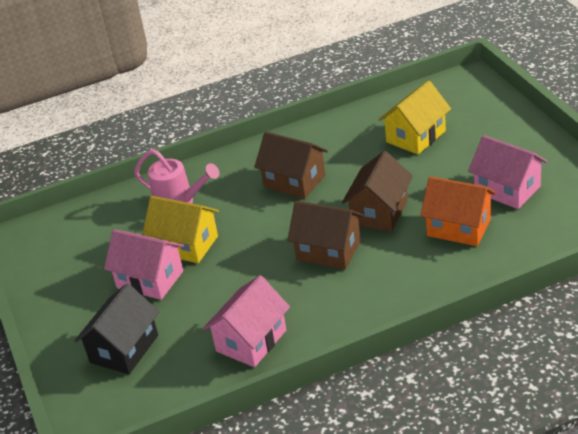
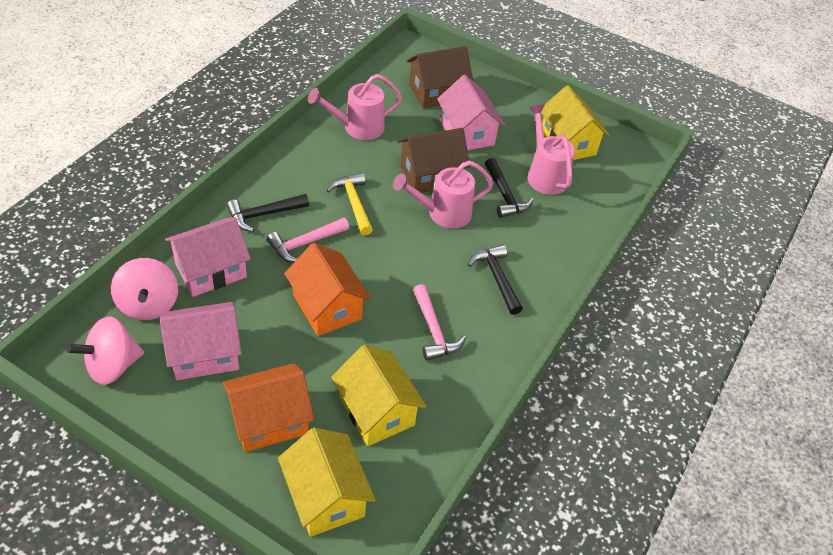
black hammer: none = 0 -> [227,194,309,232] [468,245,523,315] [485,158,533,218] = 3
black house: [75,283,159,374] = 1 -> none = 0
brown house: [254,132,328,199] [287,201,363,269] [342,151,413,231] = 3 -> [397,128,470,193] [407,46,473,108] = 2
orange house: [420,176,496,246] = 1 -> [223,363,314,452] [285,243,371,336] = 2
pink hammer: none = 0 -> [267,218,349,263] [413,284,466,361] = 2
pink spinning top: none = 0 -> [66,316,144,385] [111,258,178,320] = 2
pink watering can: [134,149,219,203] = 1 -> [308,74,402,140] [393,161,494,228] [528,104,575,195] = 3
yellow hammer: none = 0 -> [327,173,373,235] = 1
yellow house: [142,196,219,263] [378,81,451,154] = 2 -> [278,427,376,537] [331,345,426,446] [541,85,609,160] = 3

